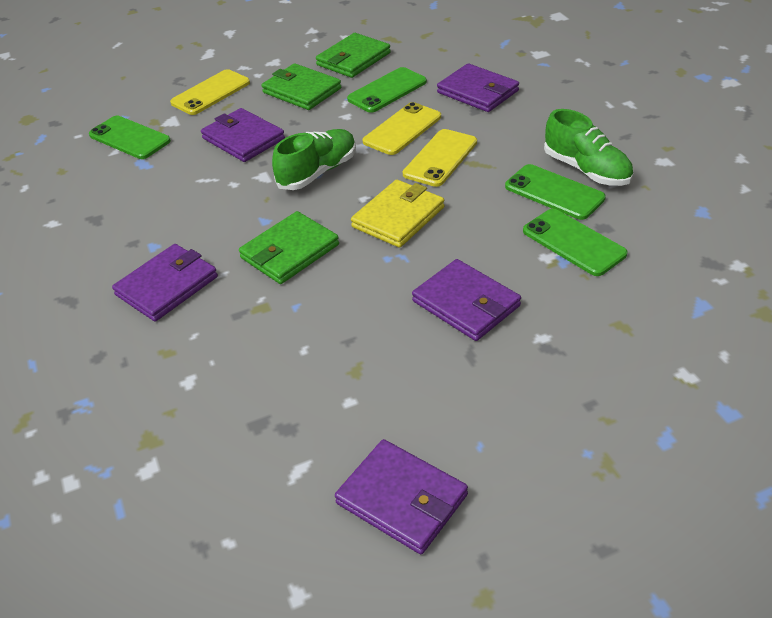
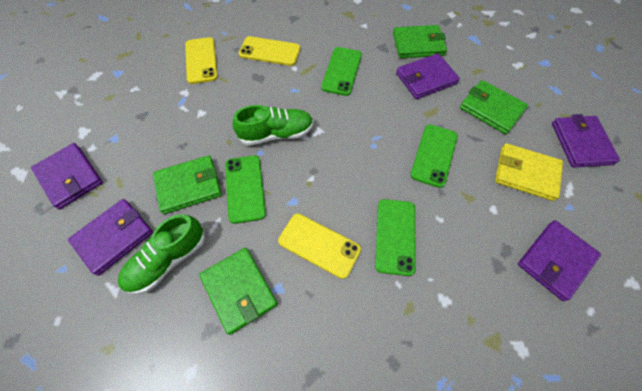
green wallet: [239,211,339,284] [261,63,341,110] [316,33,391,78] = 3 -> [153,155,222,214] [199,248,278,335] [393,25,447,58] [460,80,528,134] = 4

